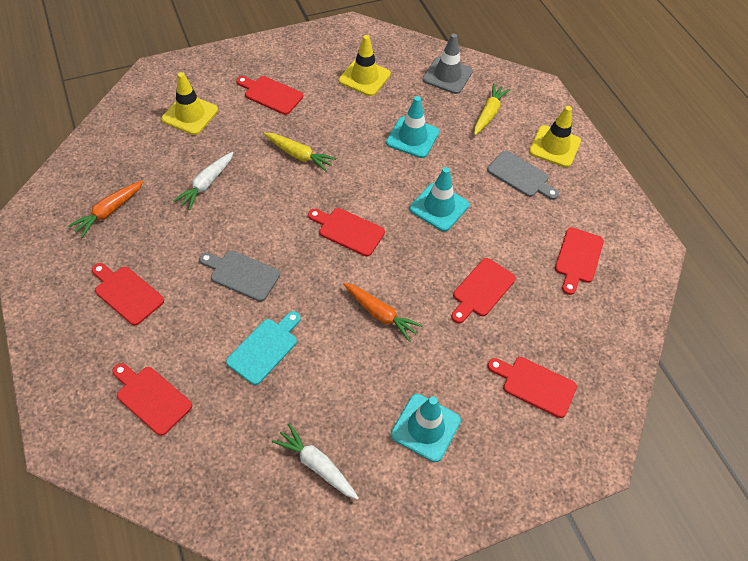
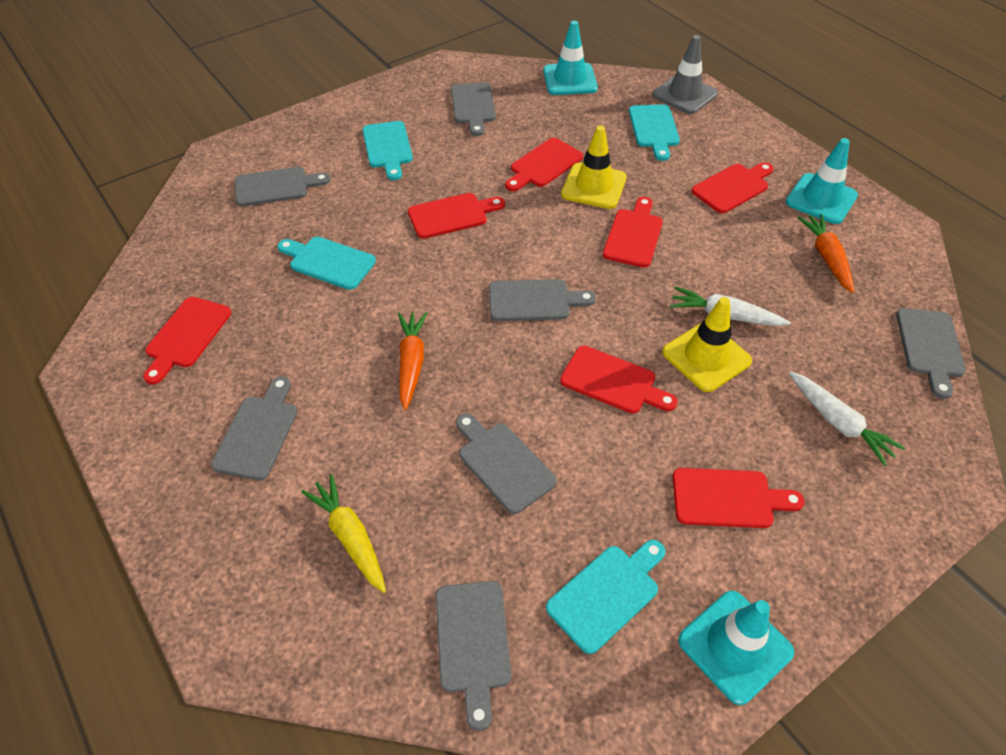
grey cutting board: [199,251,280,302] [487,150,559,200] = 2 -> [211,376,297,480] [235,167,331,206] [436,581,511,731] [451,82,496,136] [456,413,557,514] [489,279,596,321] [896,308,966,399] = 7
turquoise cutting board: [226,311,301,385] = 1 -> [277,237,376,290] [362,121,413,180] [546,540,665,654] [629,104,680,161] = 4
yellow carrot: [264,133,336,172] [474,83,510,135] = 2 -> [301,474,386,593] = 1
yellow traffic cone: [162,72,218,135] [339,35,391,96] [529,106,581,167] = 3 -> [561,125,627,209] [662,297,752,392] = 2

